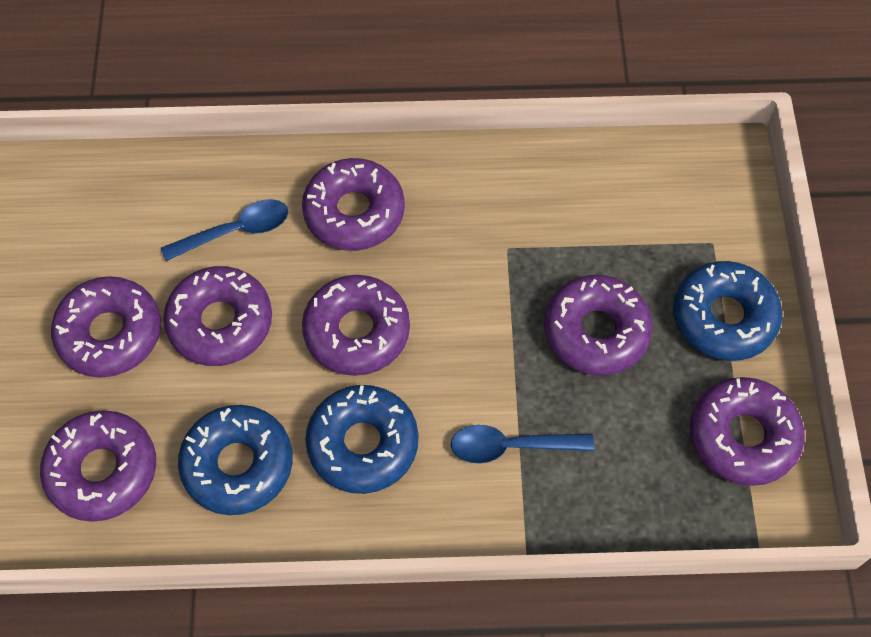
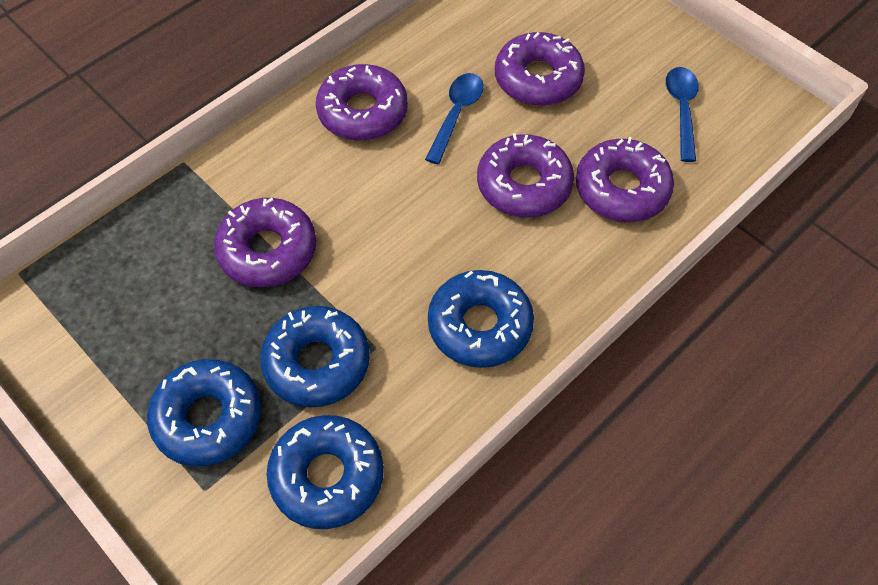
blue donut: [178,405,293,515] [305,385,419,494] [673,261,782,361] = 3 -> [147,359,262,467] [260,306,370,408] [267,415,384,529] [428,270,534,368] = 4
purple donut: [40,411,156,522] [51,276,161,378] [163,266,272,366] [302,158,405,251] [302,275,410,376] [544,275,653,376] [690,377,805,486] = 7 -> [214,198,316,287] [316,64,408,141] [477,133,574,218] [495,32,585,106] [576,137,674,222] = 5

